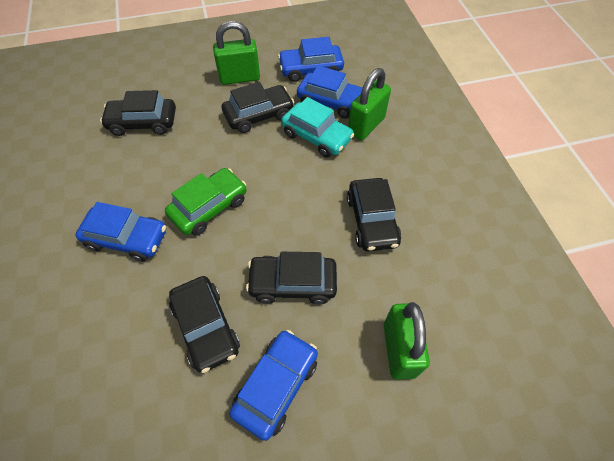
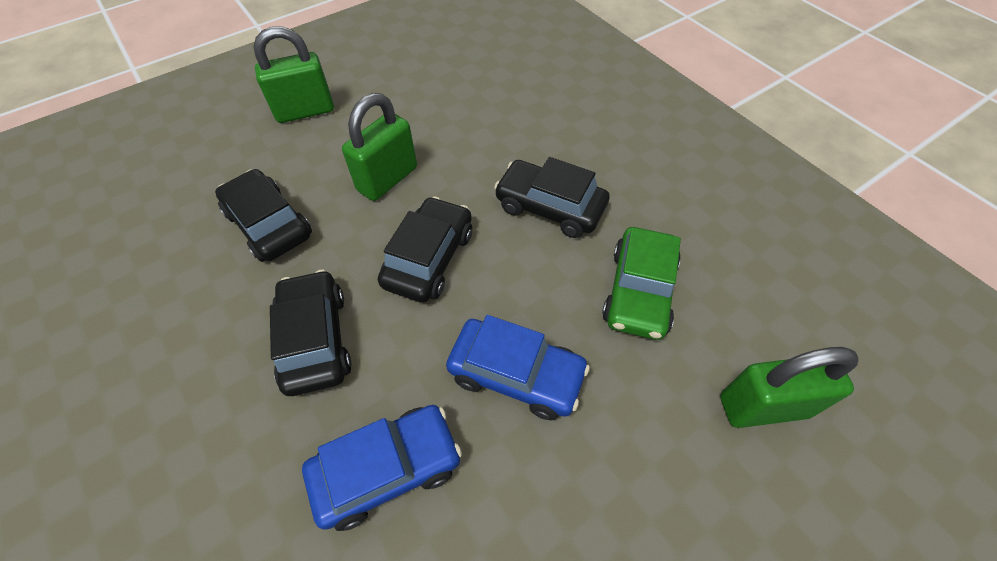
black car: [100,90,176,136] [169,276,240,373] [222,82,294,133] [246,252,337,305] [347,178,402,252] = 5 -> [215,169,312,262] [270,270,352,396] [378,197,472,303] [494,157,610,238] = 4
blue car: [75,202,166,261] [229,330,318,441] [278,37,344,82] [297,66,363,119] = 4 -> [302,405,462,531] [446,315,590,420] = 2
turquoise car: [281,97,354,157] = 1 -> none = 0

